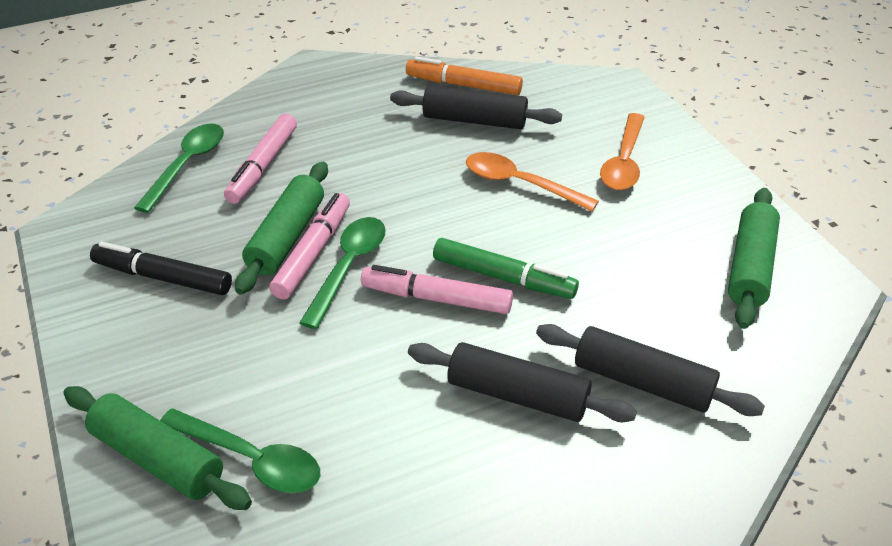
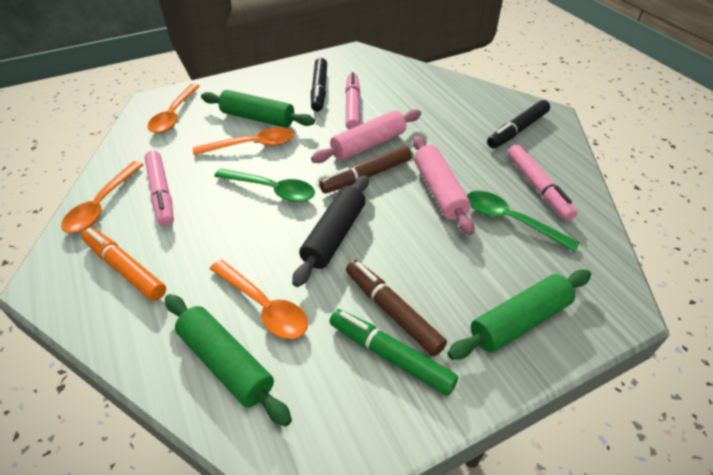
black marker: [90,242,232,295] = 1 -> [311,58,327,112] [487,100,550,148] = 2
black rolling pin: [390,85,562,129] [408,342,637,422] [536,324,765,416] = 3 -> [292,175,369,287] = 1
brown marker: none = 0 -> [319,146,412,194] [346,260,447,356] = 2
green spoon: [134,123,224,213] [160,409,320,493] [299,217,386,329] = 3 -> [214,168,315,202] [467,191,580,252] = 2
orange spoon: [466,152,599,211] [600,113,645,190] = 2 -> [61,161,144,233] [148,84,200,133] [193,127,294,155] [210,260,308,339] = 4
pink rolling pin: none = 0 -> [311,109,421,163] [413,136,474,235] = 2

